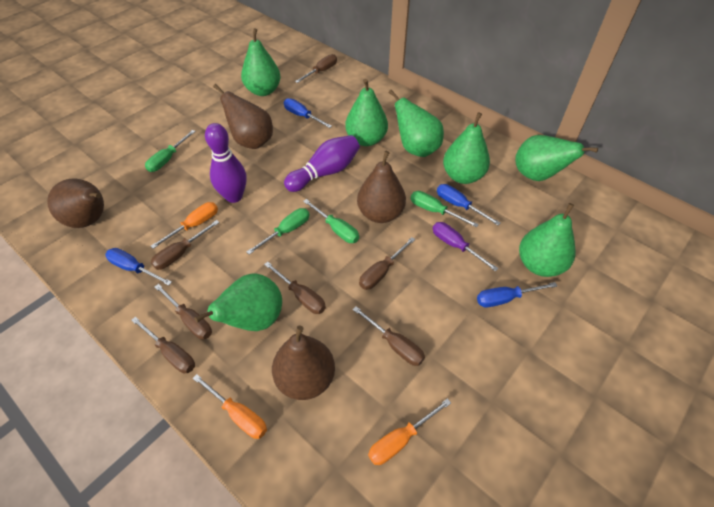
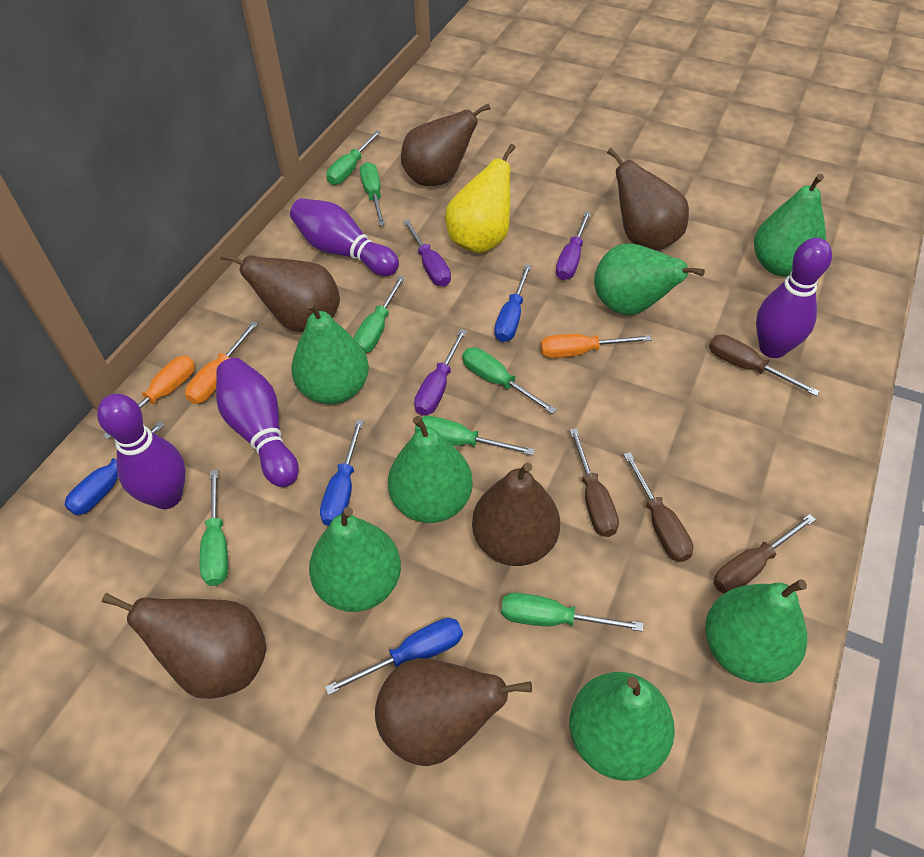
brown pear: [47,178,104,228] [213,84,273,149] [272,325,335,400] [357,151,406,223] = 4 -> [102,593,266,699] [221,253,340,332] [375,658,532,766] [401,103,491,186] [472,463,560,566] [607,148,689,251] = 6
brown screwdriver: [131,317,195,374] [151,220,220,270] [155,284,212,339] [264,262,326,314] [295,54,337,83] [352,306,425,366] [359,237,415,290] = 7 -> [569,428,619,537] [623,452,693,562] [709,334,820,396] [714,514,816,594] = 4
green screwdriver: [145,130,196,172] [246,208,310,255] [303,199,359,243] [411,191,479,228] = 4 -> [200,470,228,586] [326,130,381,185] [354,276,405,353] [360,162,385,226] [415,416,535,455] [462,347,557,414] [501,593,643,632] = 7
purple bowling pin: [205,123,247,203] [284,135,360,192] = 2 -> [97,394,186,509] [216,358,299,487] [290,198,399,276] [756,238,832,358] = 4
purple screwdriver: [433,222,499,271] = 1 -> [403,219,451,286] [414,329,467,415] [556,211,591,280] = 3
yellow pear: none = 0 -> [445,144,516,253] = 1

